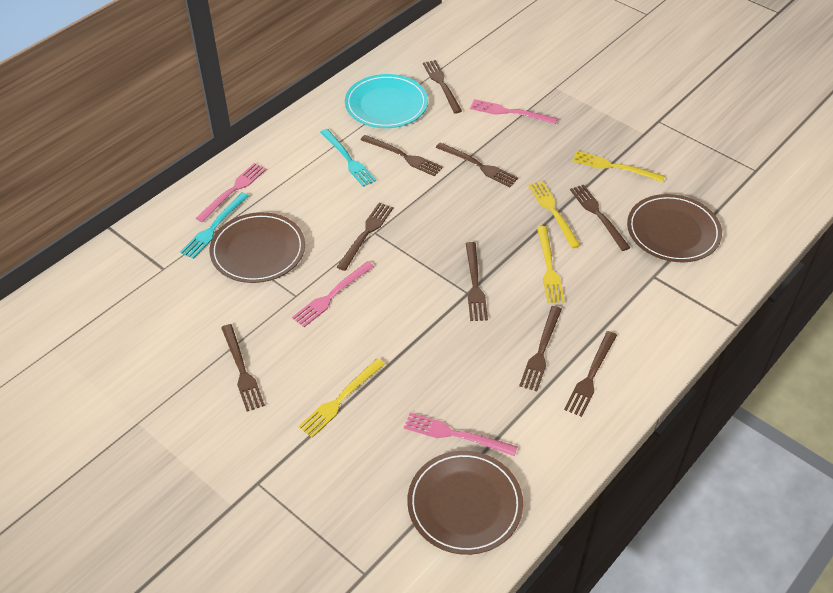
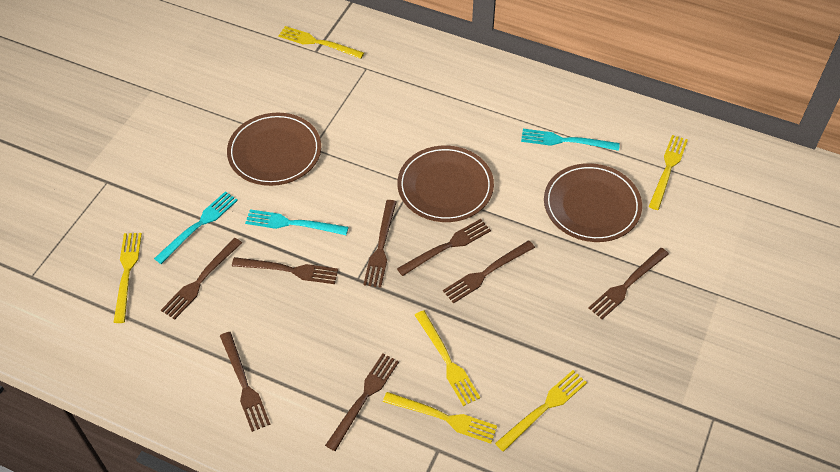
brown fork: [221,324,265,412] [337,203,393,271] [361,135,443,176] [423,60,462,114] [436,142,518,187] [466,242,488,321] [519,306,562,391] [564,331,617,417] [570,185,630,251] = 9 -> [161,238,242,320] [220,332,270,432] [232,257,338,284] [325,354,399,451] [363,200,396,288] [397,219,491,276] [443,241,535,304] [589,248,669,319] = 8
pink fork: [196,163,266,223] [292,261,374,327] [404,413,518,456] [470,99,558,124] = 4 -> none = 0
turquoise fork: [180,192,249,259] [320,129,376,187] = 2 -> [154,191,238,264] [245,209,349,235] [521,129,620,151] = 3
turquoise plate: [345,74,428,128] = 1 -> none = 0
yellow fork: [298,358,385,438] [528,181,581,248] [537,226,565,303] [572,151,665,182] = 4 -> [113,233,142,323] [278,26,364,59] [383,392,497,444] [415,310,480,406] [495,370,587,452] [649,135,688,210] = 6

